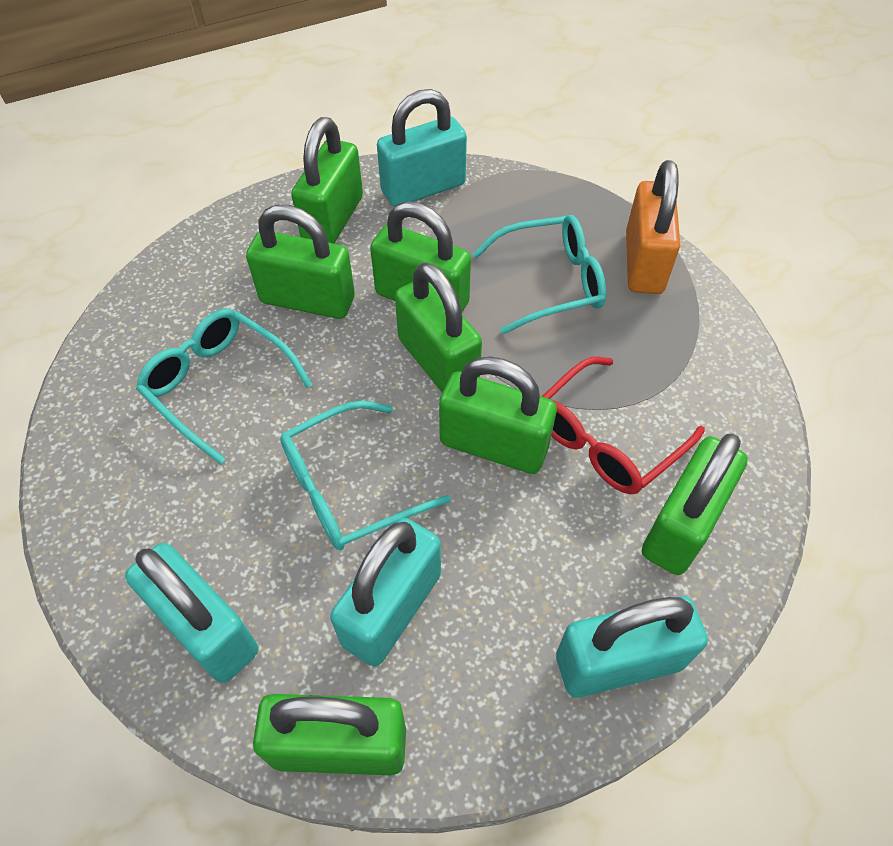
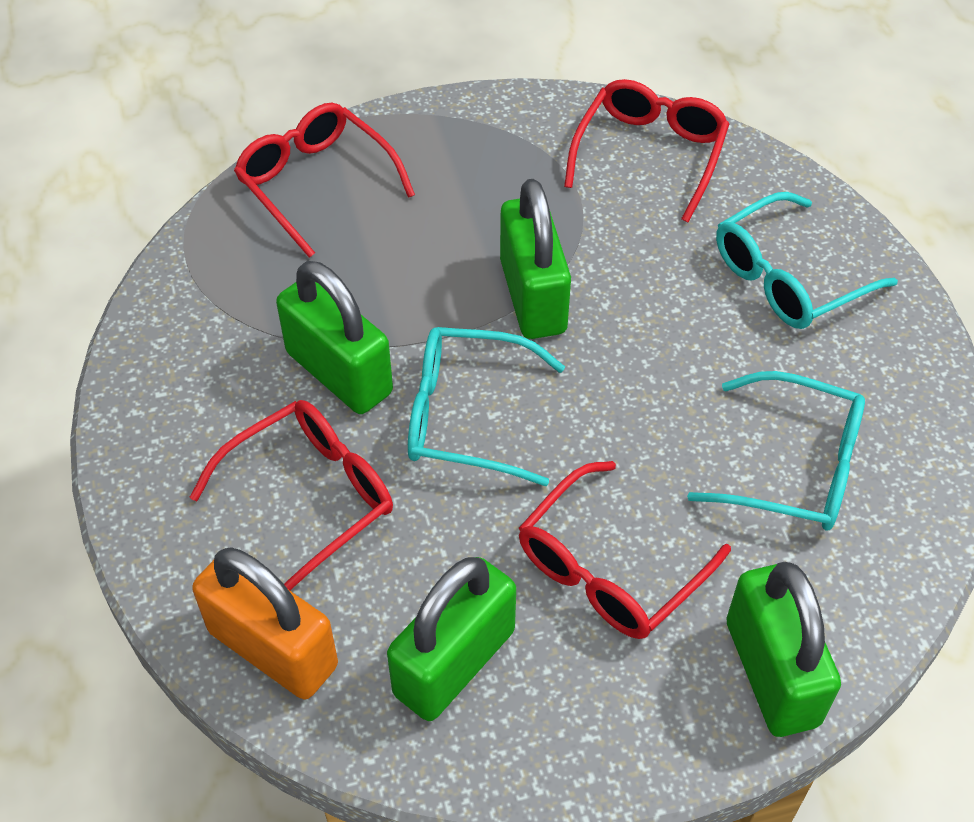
green padlock: [246,205,355,319] [253,694,406,775] [291,117,363,244] [370,201,471,312] [395,263,482,393] [439,356,557,474] [642,433,748,575] = 7 -> [276,261,393,414] [387,557,516,721] [500,179,571,339] [726,562,841,737] = 4
red glasses: [542,357,705,494] = 1 -> [189,400,393,590] [234,103,415,258] [519,461,731,639] [564,79,729,223] = 4
turquoise padlock: [125,543,258,683] [330,518,441,667] [377,89,467,207] [556,596,708,698] = 4 -> none = 0

